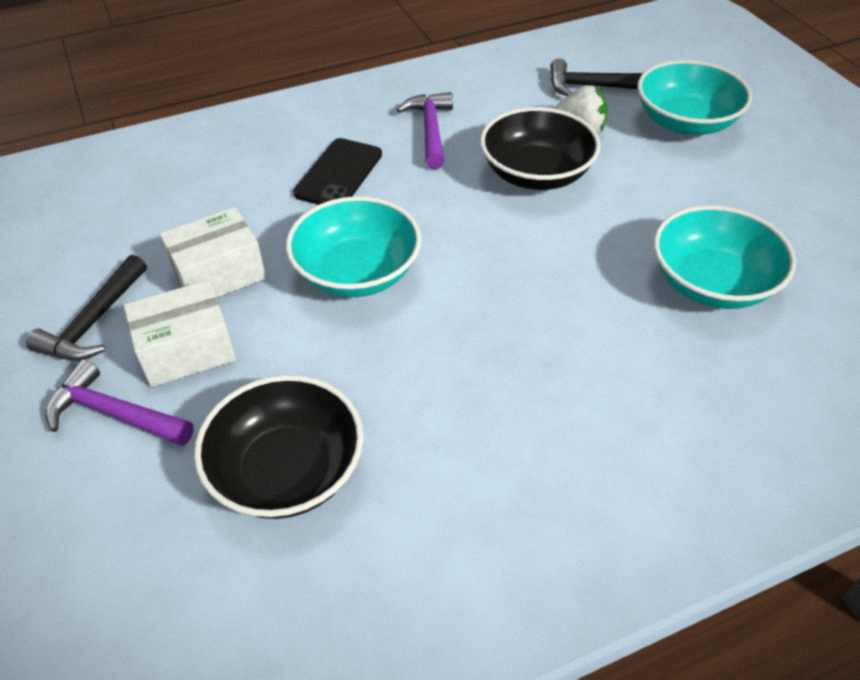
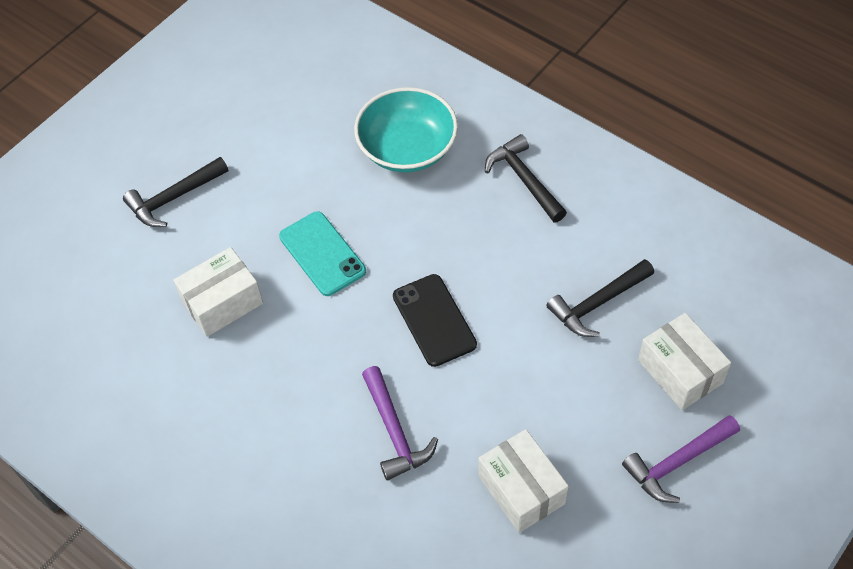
black bowl: [194,375,363,519] [480,107,601,190] = 2 -> none = 0
black hammer: [26,255,147,361] [550,58,643,96] = 2 -> [123,157,228,227] [485,134,567,222] [546,259,654,337] = 3
turquoise bowl: [286,196,421,297] [637,60,752,135] [654,205,796,309] = 3 -> [354,87,458,173] = 1
turquoise phone: none = 0 -> [279,211,366,296] = 1
white box: [124,280,236,387] [159,207,266,298] = 2 -> [173,247,263,337] [478,429,569,533] [638,313,731,410] = 3
white strawberry: [554,85,608,133] = 1 -> none = 0

